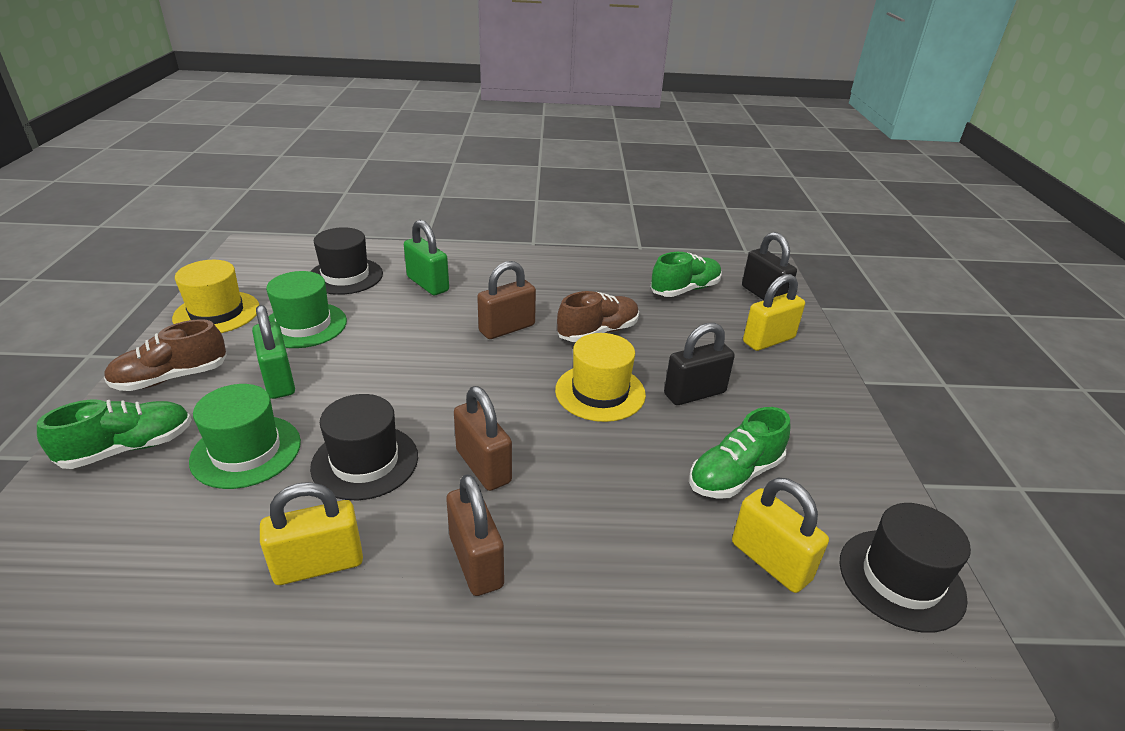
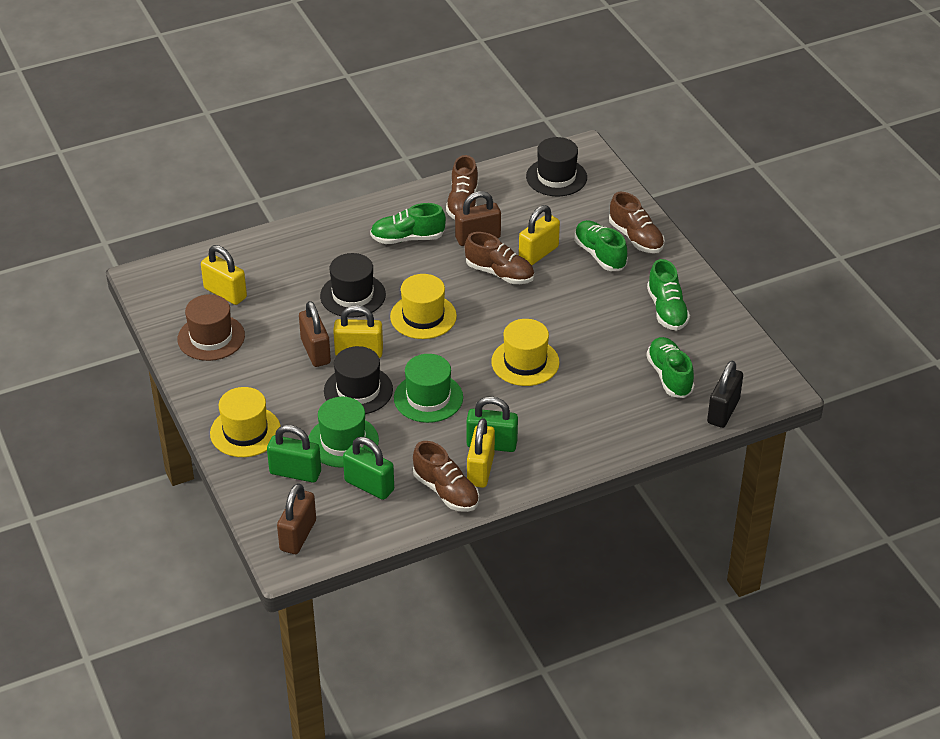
black padlock: [664,323,735,405] [742,232,797,300] = 2 -> [707,361,743,428] = 1
brown hat: none = 0 -> [178,294,245,361] = 1
brown shoe: [104,319,227,391] [557,291,639,342] = 2 -> [413,441,479,512] [446,155,478,219] [465,232,534,284] [609,192,665,253] = 4
green padlock: [252,305,295,399] [404,220,449,295] = 2 -> [267,425,321,483] [343,437,394,500] [466,397,518,452] = 3
green shoe: [37,399,192,469] [650,252,722,297] [689,407,791,499] = 3 -> [370,203,446,244] [574,220,627,271] [646,337,694,398] [647,259,690,331] = 4
yellow hat: [172,260,259,333] [555,333,646,422] = 2 -> [210,387,281,457] [390,274,457,339] [491,319,560,386] = 3
yellow padlock: [260,482,363,585] [732,477,829,593] [743,274,805,351] = 3 -> [201,245,247,305] [333,305,383,358] [467,418,495,488] [519,205,560,265] = 4

